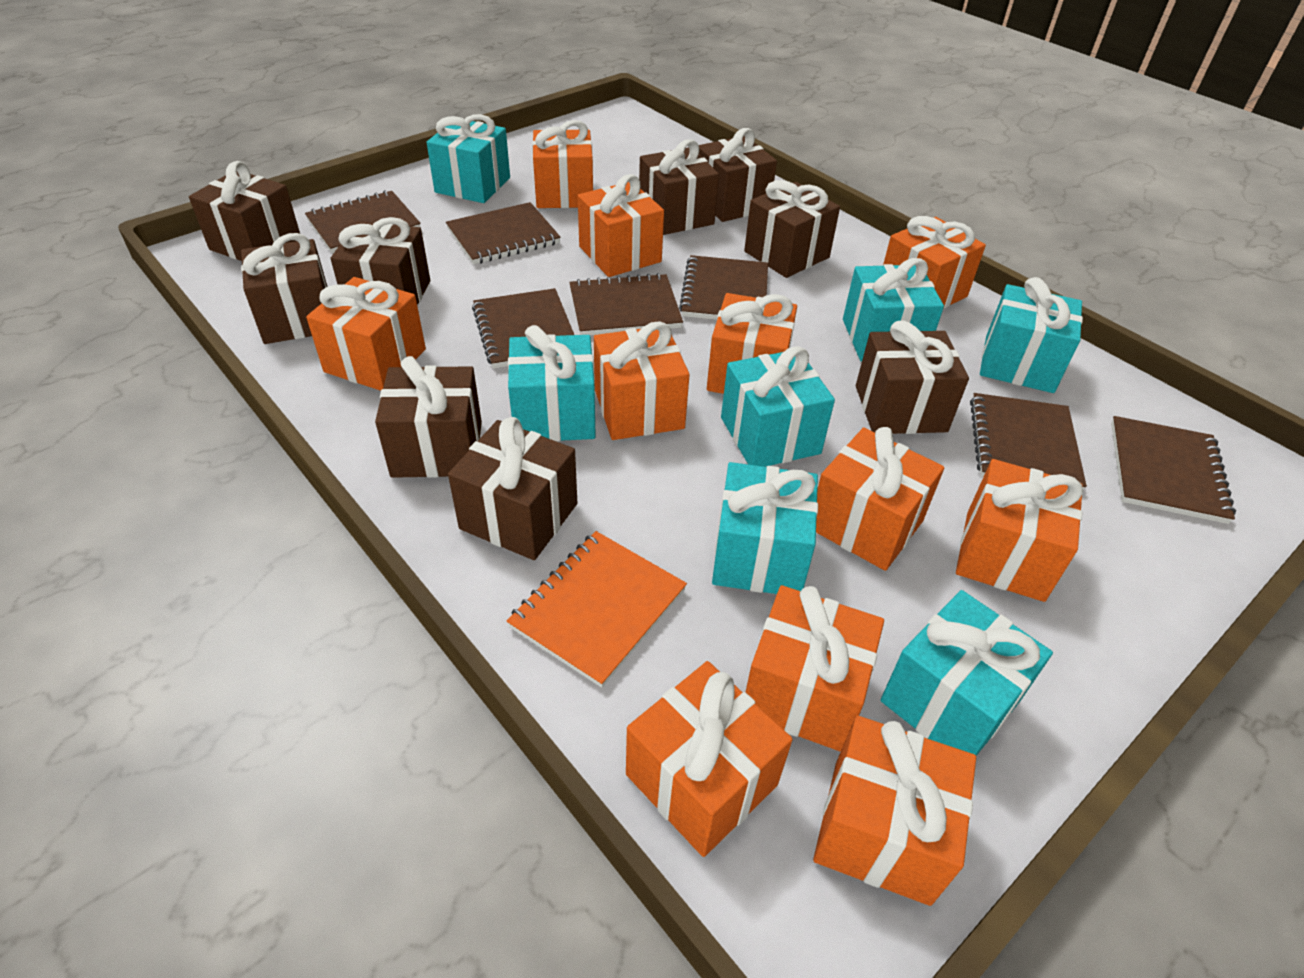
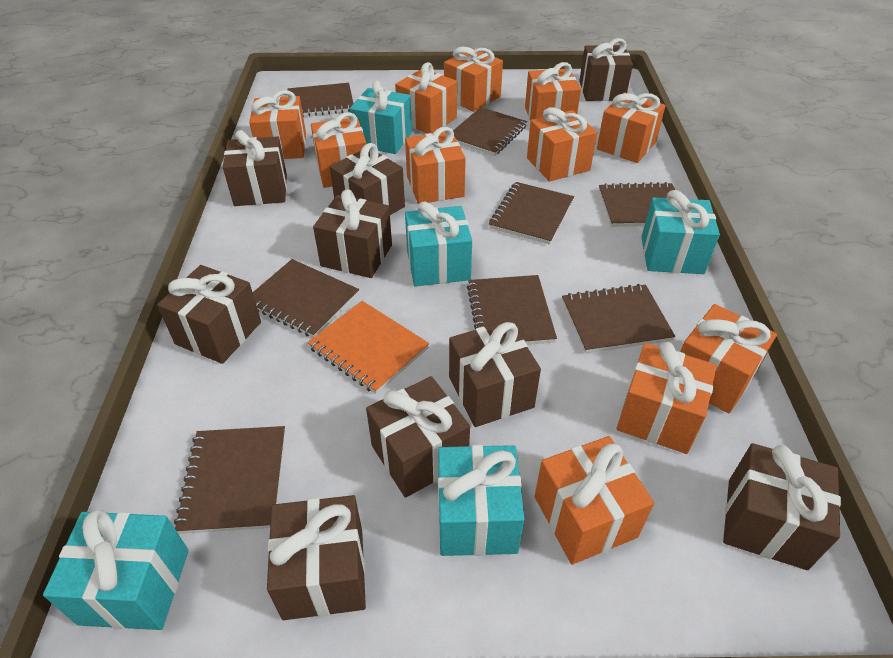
brown notebook: [305,190,421,254] [446,202,561,264] [472,288,574,368] [569,273,683,335] [679,255,768,320] [970,393,1087,489] [1111,416,1236,524] = 7 -> [174,426,285,534] [253,259,359,338] [288,83,354,117] [453,107,527,156] [467,275,557,345] [489,182,574,245] [562,284,675,353] [599,182,675,227] = 8
turquoise gift: [426,114,510,203] [508,325,596,441] [712,462,818,594] [721,346,835,467] [843,258,944,362] [880,590,1053,756] [980,277,1083,393] = 7 -> [43,510,189,630] [350,81,412,154] [405,201,472,287] [438,445,524,556] [641,190,720,274] = 5

